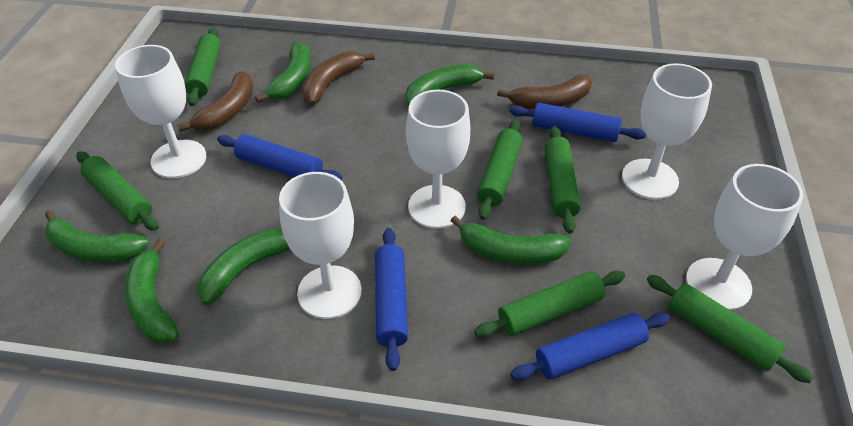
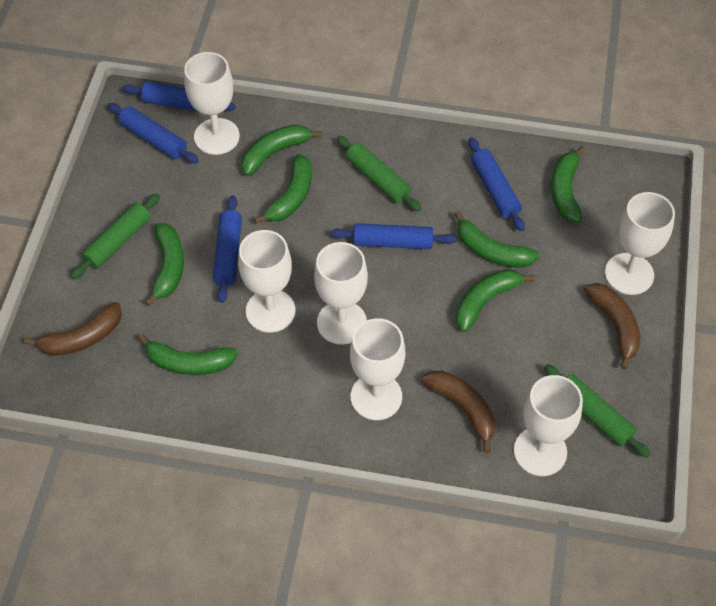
blue rolling pin: [217,134,342,181] [375,228,408,371] [509,103,646,142] [510,312,670,380] = 4 -> [108,103,199,163] [122,82,236,112] [213,196,242,303] [330,223,456,249] [469,137,525,231] = 5
green banana: [44,210,149,263] [124,239,179,344] [197,228,289,305] [255,42,311,103] [405,64,494,105] [451,216,571,264] = 6 -> [138,334,238,375] [145,223,184,306] [242,125,322,176] [254,154,312,224] [455,211,539,268] [456,269,535,332] [551,146,586,223] = 7
green rolling pin: [77,151,159,231] [185,27,221,106] [474,271,625,338] [477,119,523,220] [545,126,581,234] [647,275,813,383] = 6 -> [71,194,160,279] [337,136,422,211] [544,364,651,458] = 3
white goblet: [115,45,207,178] [279,172,362,319] [406,90,470,229] [622,63,712,200] [686,164,803,310] = 5 -> [184,52,240,155] [238,230,295,333] [314,242,368,345] [350,318,405,420] [514,375,583,476] [605,192,675,295] = 6

